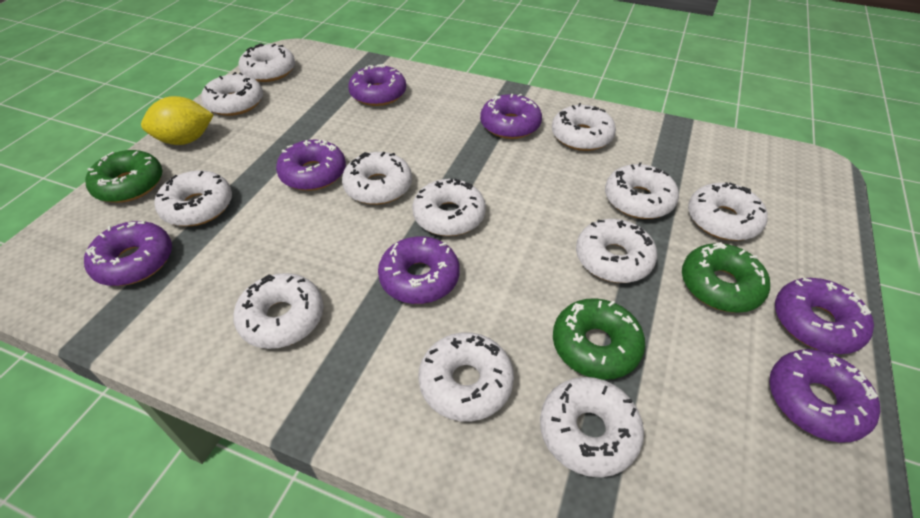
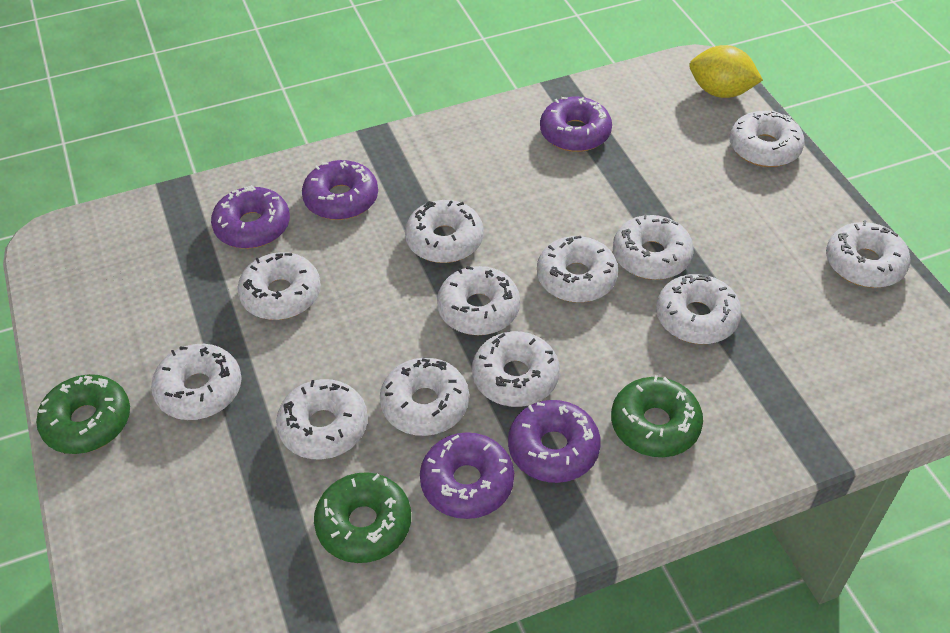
purple donut: [84,221,172,286] [276,140,346,191] [348,64,406,106] [378,236,460,304] [480,94,542,139] [769,349,880,443] [775,278,874,354] = 7 -> [211,185,290,249] [302,160,378,220] [420,432,514,519] [508,400,601,483] [540,97,612,152] = 5

